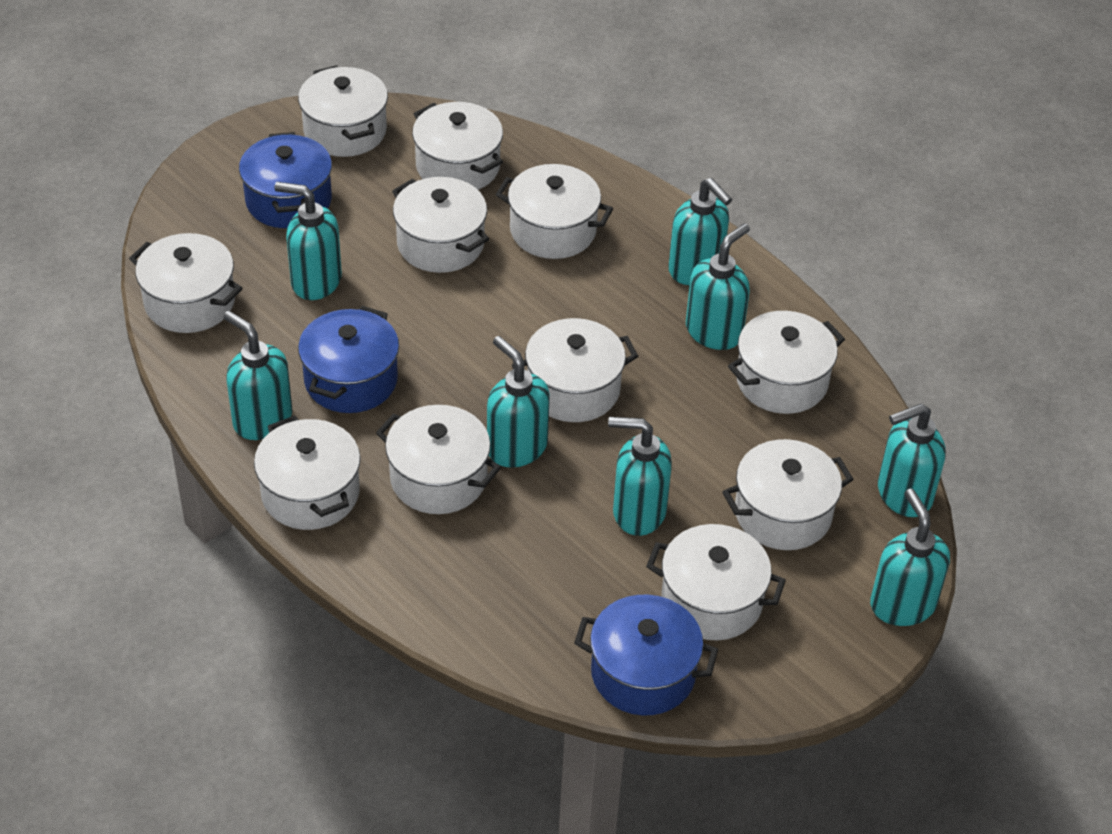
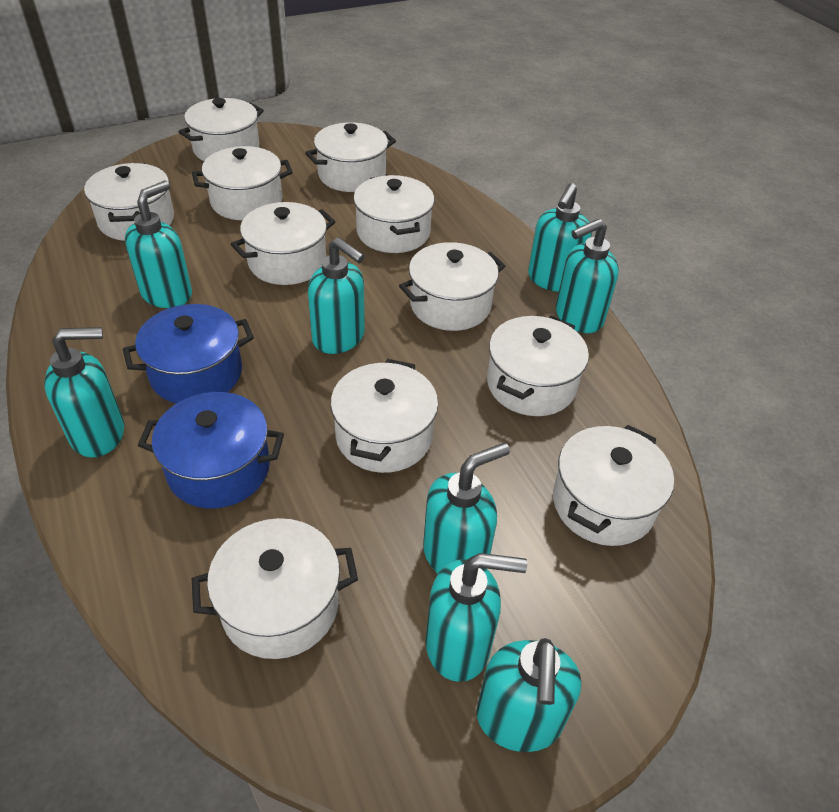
blue pot: [239,132,332,228] [298,306,399,413] [574,595,718,715] = 3 -> [123,304,254,404] [138,392,284,509] = 2

